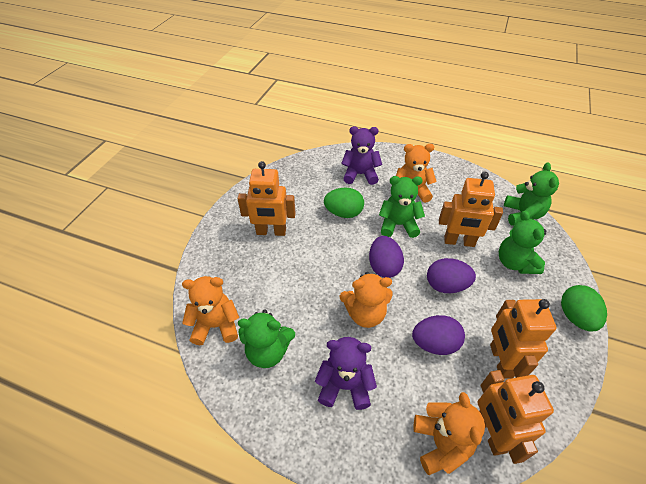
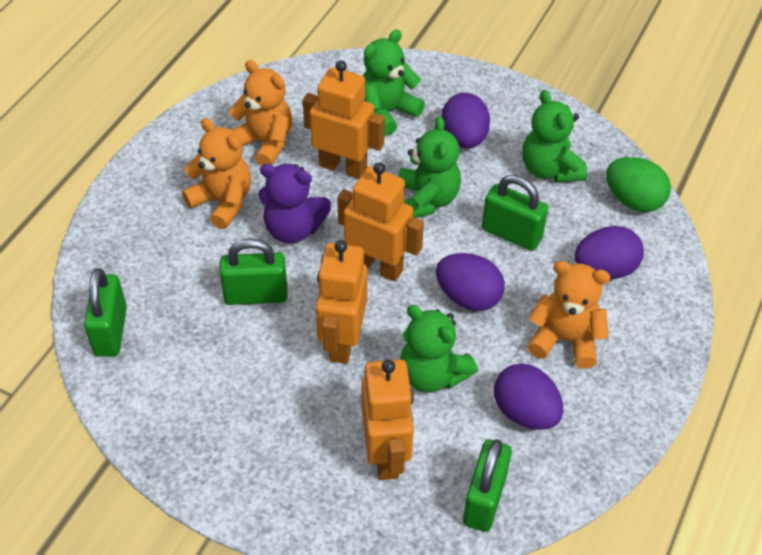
green egg: [324,188,364,218] [561,285,607,332] = 2 -> [606,157,671,212] = 1
green padlock: none = 0 -> [84,268,127,356] [220,238,288,305] [463,439,512,532] [482,175,548,251] = 4
orange teddy bear: [182,276,239,345] [340,272,393,328] [396,144,437,203] [413,392,485,475] = 4 -> [182,118,251,229] [228,60,292,166] [527,261,611,369] = 3
purple egg: [369,236,404,278] [412,315,465,355] [427,258,476,293] = 3 -> [436,253,505,311] [442,93,490,148] [494,364,563,430] [575,226,644,279] = 4
purple teddy bear: [315,337,377,410] [341,126,382,185] = 2 -> [259,164,331,243] = 1

